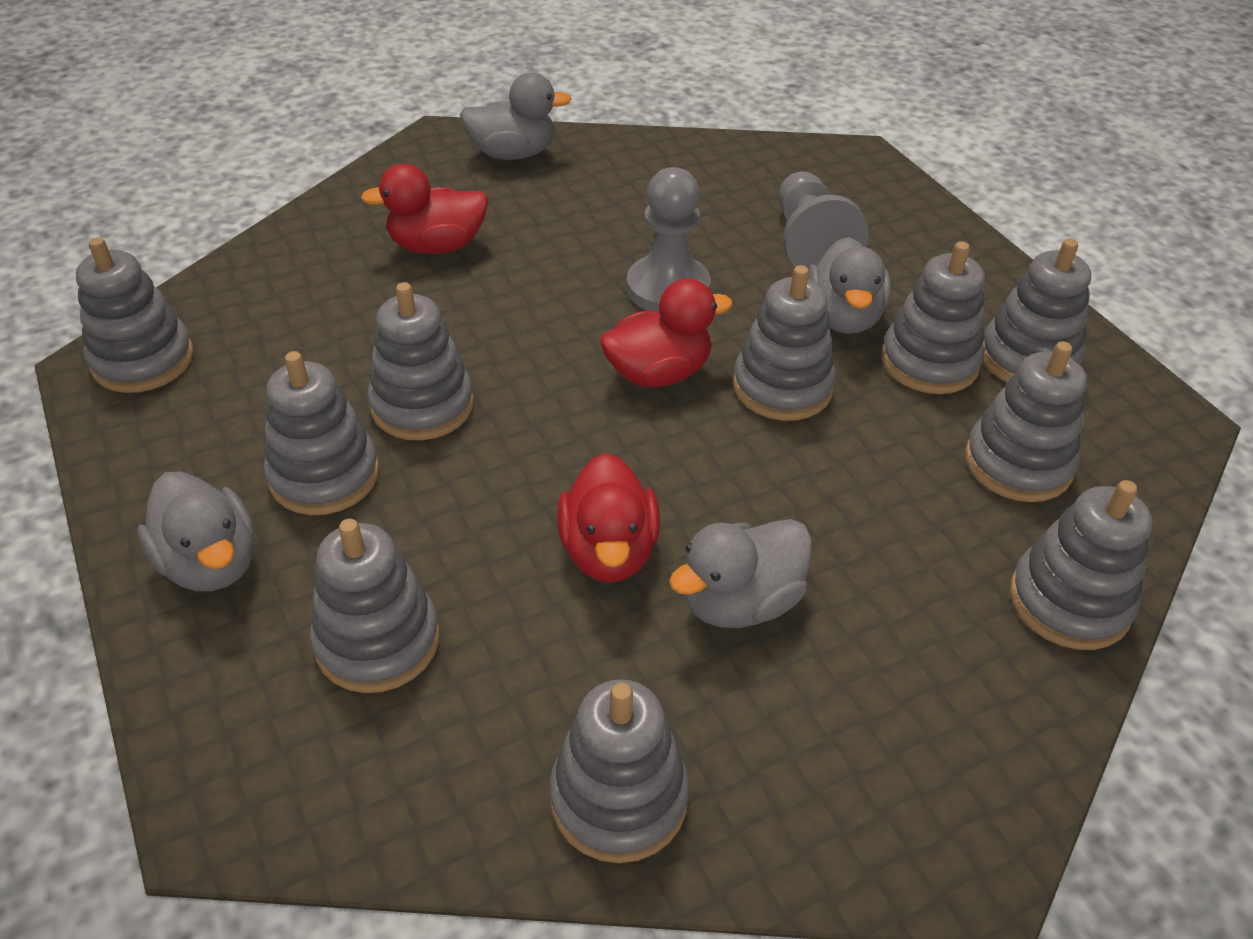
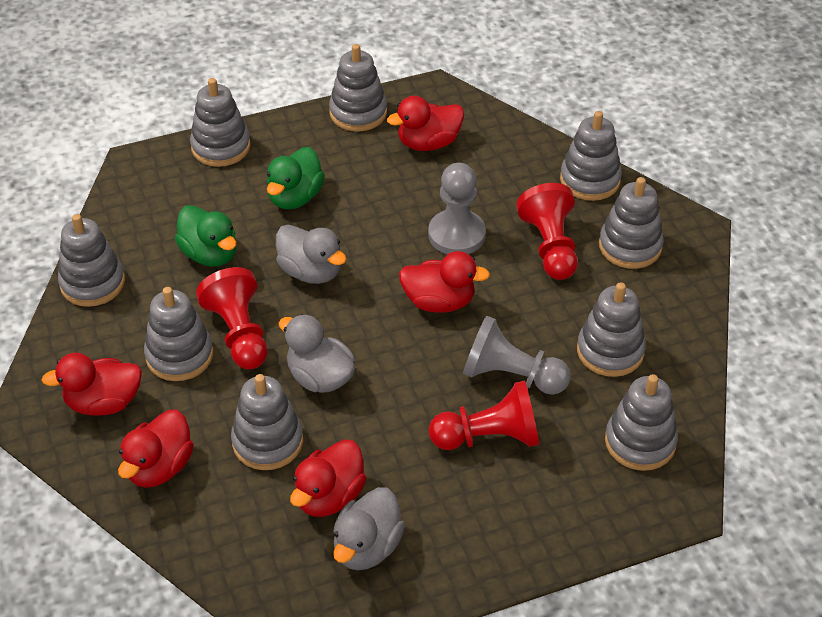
green duck: none = 0 -> [175,205,237,267] [267,147,325,209] = 2
grey duck: [137,471,254,591] [460,73,572,160] [669,519,812,628] [808,237,891,334] = 4 -> [276,225,347,284] [279,314,355,393] [333,487,405,570] = 3
grey stacking toy: [76,237,194,393] [264,351,379,515] [310,519,440,693] [368,282,474,440] [549,679,689,863] [733,265,836,421] [881,241,985,394] [965,341,1087,502] [983,239,1091,382] [1010,480,1152,650] = 10 -> [58,214,125,307] [144,287,213,381] [190,78,250,167] [231,374,303,470] [329,44,387,131] [560,111,622,201] [577,282,646,377] [599,177,664,269] [605,374,678,471] = 9
red duck: [361,164,488,254] [557,453,660,582] [600,278,733,387] = 3 -> [42,353,142,416] [118,410,194,488] [290,439,367,517] [387,96,464,151] [399,251,490,313] = 5
red pawn: none = 0 -> [196,267,268,369] [429,381,539,450] [516,183,578,280] = 3

